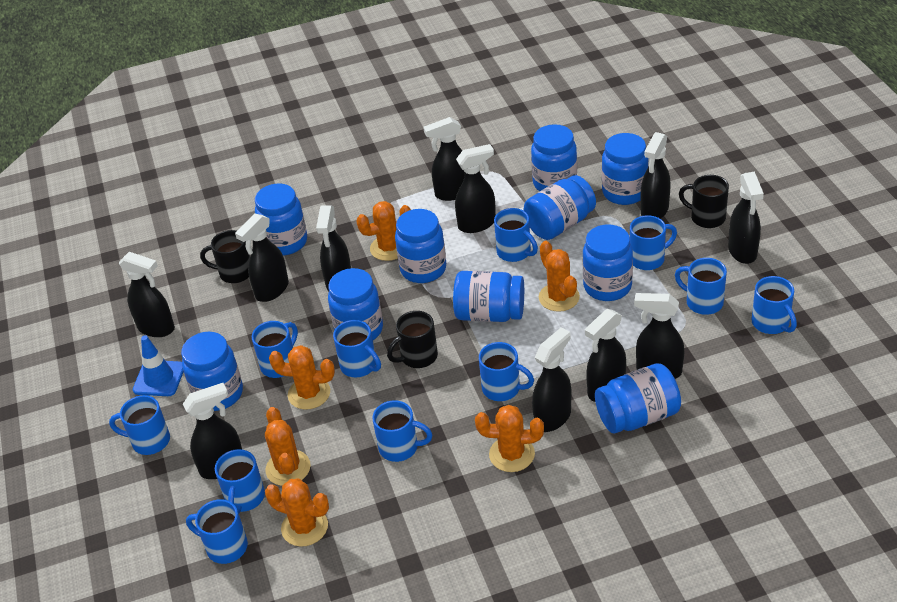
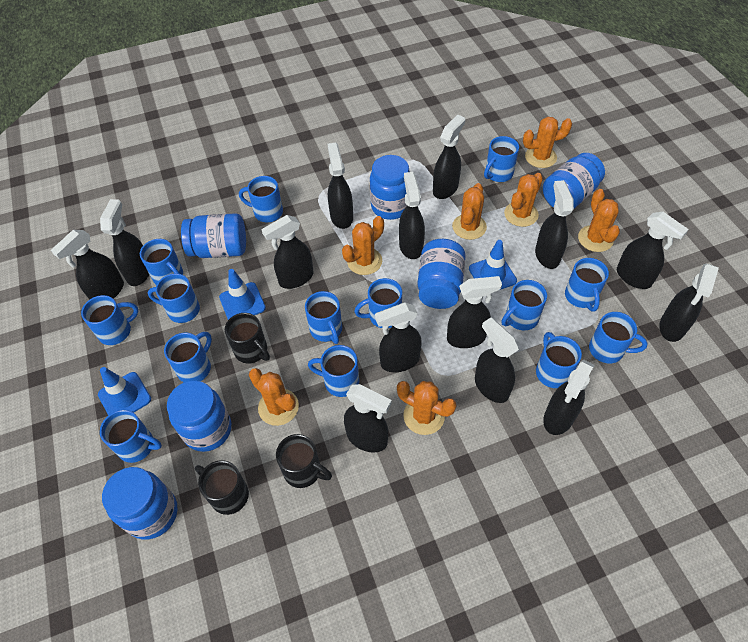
black spray bottle: [119,252,175,337] [183,383,242,479] [235,214,289,302] [316,205,351,291] [423,117,465,201] [455,144,496,233] [532,327,571,432] [585,309,626,402] [634,293,684,379] [641,132,671,219] [728,172,764,264] = 11 -> [51,230,124,300] [100,199,149,286] [261,215,313,289] [328,143,353,229] [344,384,392,453] [375,302,422,372] [399,172,425,259] [433,115,465,199] [447,276,502,348] [475,318,519,403] [535,180,574,269] [543,360,594,435] [617,212,689,289] [659,264,719,342] = 14
blue jar: [181,332,243,411] [255,183,307,255] [328,268,383,340] [395,209,446,283] [453,271,524,322] [524,175,596,240] [531,124,577,192] [583,224,633,301] [595,363,681,433] [602,133,648,205] = 10 -> [102,467,177,539] [167,381,231,452] [181,213,246,258] [370,155,410,220] [418,239,466,309] [543,153,605,208] = 6
blue mug: [109,395,170,455] [186,499,248,564] [215,449,265,513] [252,321,298,378] [333,320,381,377] [372,400,433,462] [479,342,534,401] [494,208,538,262] [630,215,677,270] [675,258,727,315] [751,276,797,334] = 11 -> [81,295,139,345] [100,410,162,463] [140,239,183,285] [148,273,200,323] [164,332,212,382] [239,176,283,222] [305,291,342,344] [308,345,359,397] [354,278,402,328] [484,136,519,182] [502,280,547,330] [536,332,582,388] [565,258,609,312] [589,312,648,363] = 14
blue traffic cone: [133,335,184,396] = 1 -> [98,367,151,415] [219,269,266,320] [469,240,517,290] = 3
orange cactus: [265,407,311,486] [265,479,329,547] [269,345,335,410] [356,201,411,261] [475,405,544,472] [539,241,580,312] = 6 -> [249,368,299,426] [342,216,384,275] [397,381,457,435] [452,183,487,240] [504,173,543,227] [523,117,572,168] [578,189,620,252] = 7

